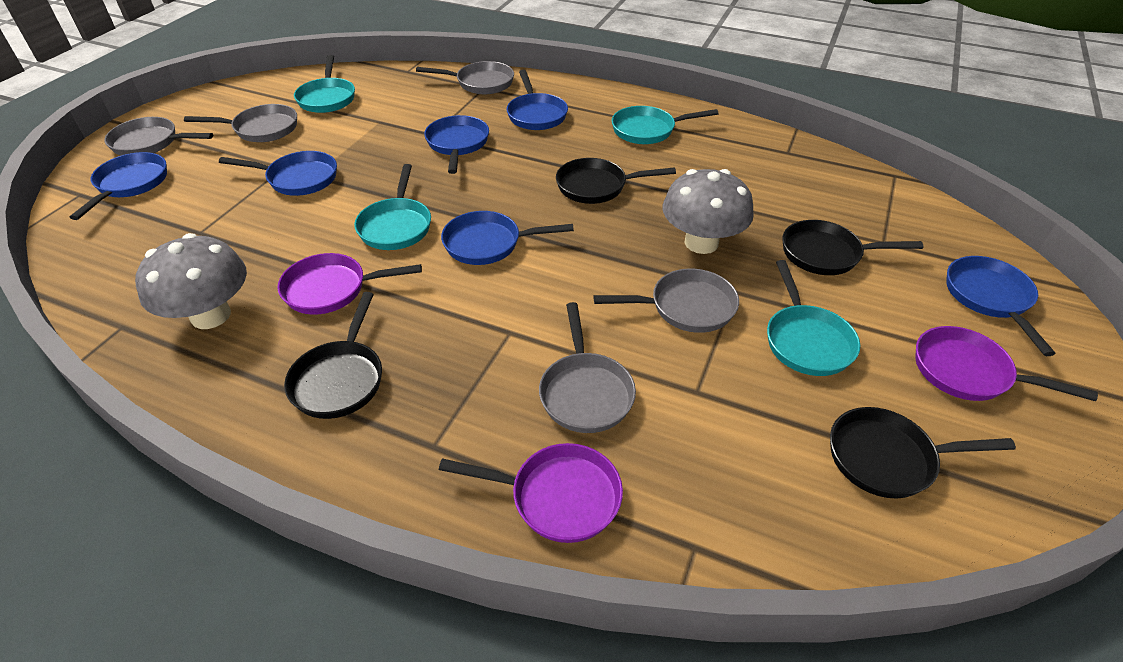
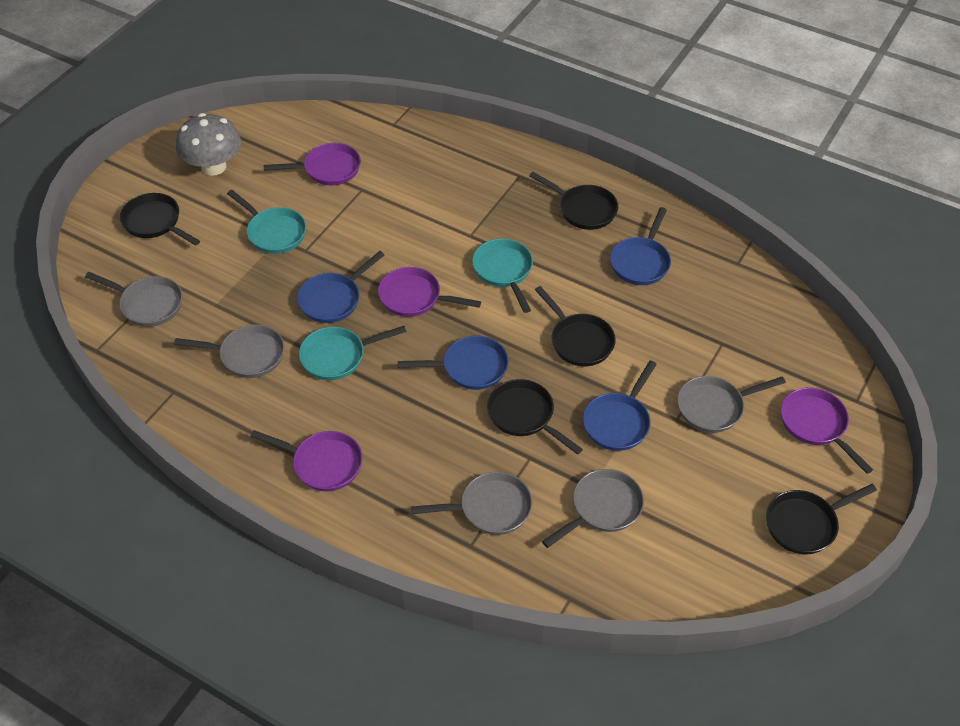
black pan: [284,292,382,419] [556,158,676,204] [782,220,923,275] [830,407,1016,499] = 4 -> [120,193,200,246] [487,379,583,455] [529,172,618,230] [535,286,616,366] [766,484,877,554] = 5
blue pan: [70,152,167,220] [219,151,337,196] [424,115,489,174] [441,211,574,265] [506,70,568,130] [946,256,1056,356] = 6 -> [297,251,384,323] [398,336,509,390] [583,361,657,451] [610,207,671,285] = 4
grey mushroom: [135,233,247,329] [663,169,754,254] = 2 -> [176,113,241,176] = 1
purple pan: [278,253,422,315] [439,443,623,543] [915,326,1098,401] = 3 -> [251,430,363,491] [263,143,361,185] [378,267,481,317] [781,387,873,474] = 4
turquoise pan: [294,55,355,113] [354,164,431,250] [612,106,718,144] [767,260,860,376] = 4 -> [227,190,306,254] [299,326,406,380] [472,239,533,313] = 3

